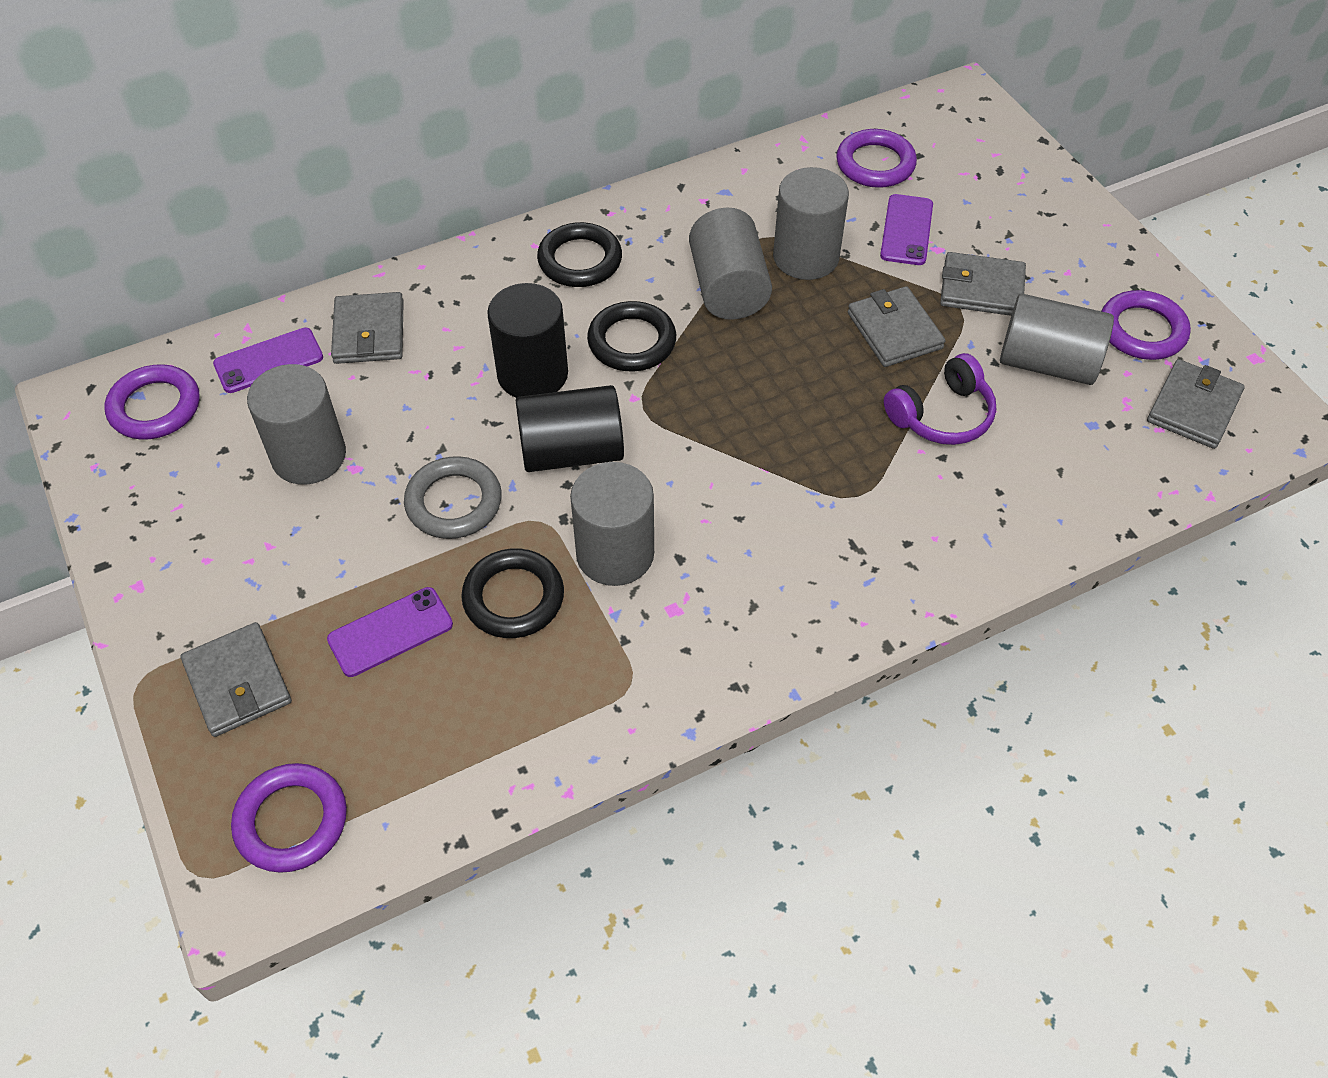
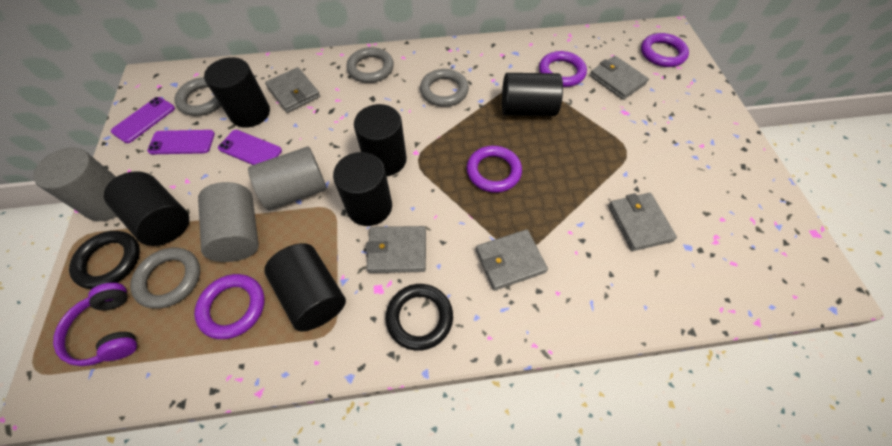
black cylinder: [487,283,568,398] [515,385,624,472] = 2 -> [104,171,189,246] [204,57,270,128] [264,243,346,331] [333,152,392,226] [354,104,407,176] [502,73,563,116] = 6
black ring: [461,548,564,638] [537,222,622,287] [587,301,676,371] = 3 -> [69,231,140,289] [386,284,453,351] = 2
grey cylinder: [247,364,346,485] [570,462,654,586] [689,208,772,320] [773,167,849,280] [1000,293,1114,385] = 5 -> [33,147,117,221] [198,182,259,262] [248,147,327,210] = 3
grey ring: [404,456,502,539] = 1 -> [130,247,200,309] [175,77,221,116] [346,47,394,83] [420,69,469,107] = 4

